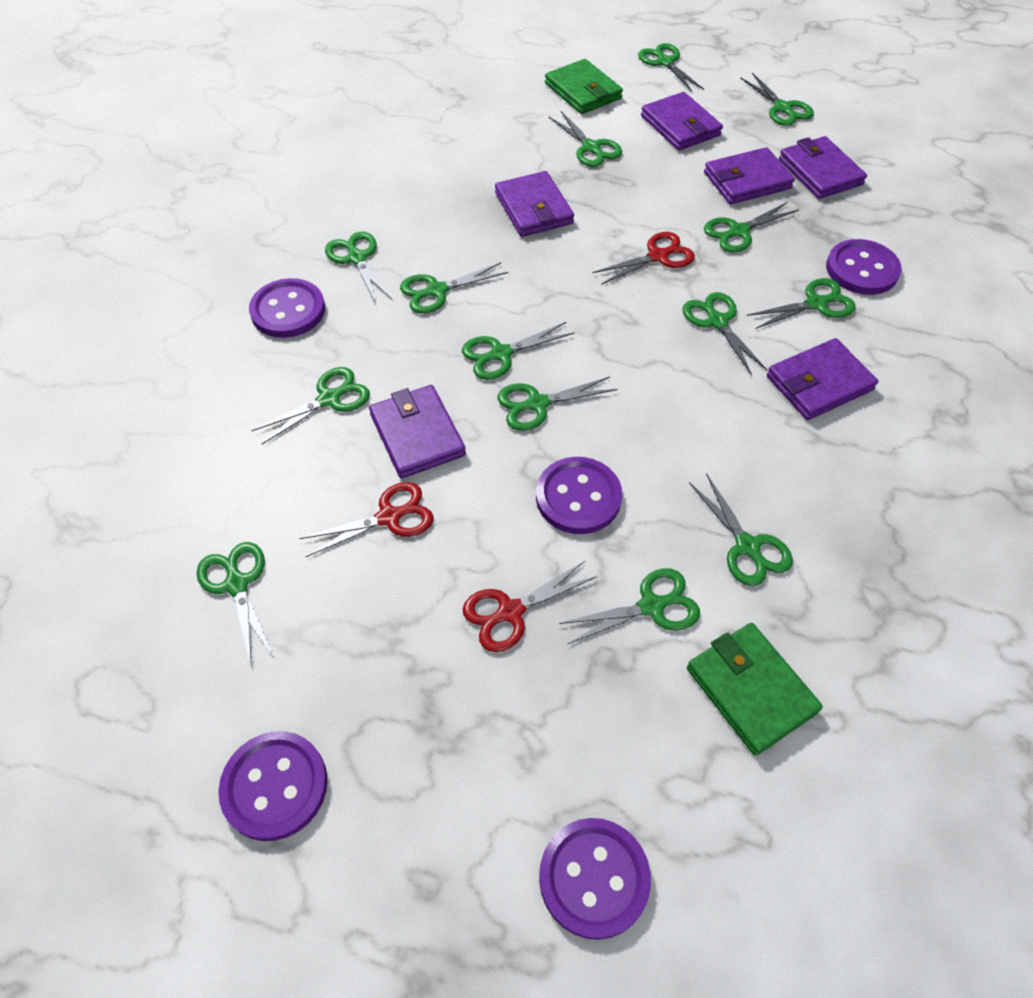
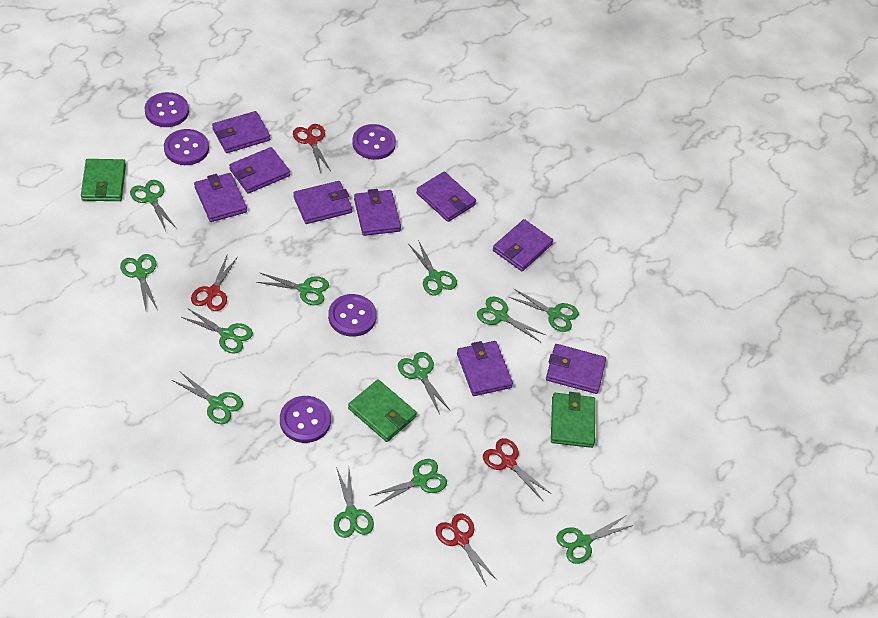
green scissors: [196,542,274,665] [251,367,370,444] [325,232,393,304] [400,262,508,314] [462,322,575,380] [497,377,617,431] [549,111,622,167] [559,568,700,644] [638,43,704,92] [682,292,768,375] [689,474,793,586] [704,202,799,253] [740,73,814,126] [747,278,856,329] = 14 -> [120,254,158,310] [130,180,177,231] [172,373,243,424] [181,309,253,354] [257,273,329,305] [334,467,374,538] [369,459,447,506] [398,352,450,414] [409,240,457,295] [477,297,546,342] [509,289,579,332] [556,516,633,564] = 12
green wallet: [545,59,623,114] [687,623,823,756] = 2 -> [81,159,126,201] [348,380,417,442] [551,392,595,448] = 3
purple wallet: [369,385,466,478] [495,171,574,237] [641,92,723,150] [704,147,795,204] [767,338,878,420] [779,136,867,199] = 6 -> [194,173,247,222] [212,111,270,153] [229,147,290,193] [293,181,352,224] [354,189,401,236] [416,172,476,222] [457,341,513,396] [493,219,553,271] [546,344,606,394] = 9
red scissors: [299,482,434,557] [463,560,597,652] [592,232,695,285] = 3 -> [191,256,238,311] [293,124,331,173] [436,513,498,586] [483,438,550,501] = 4

